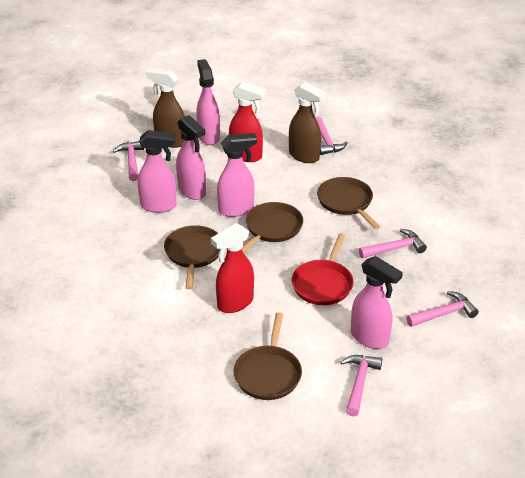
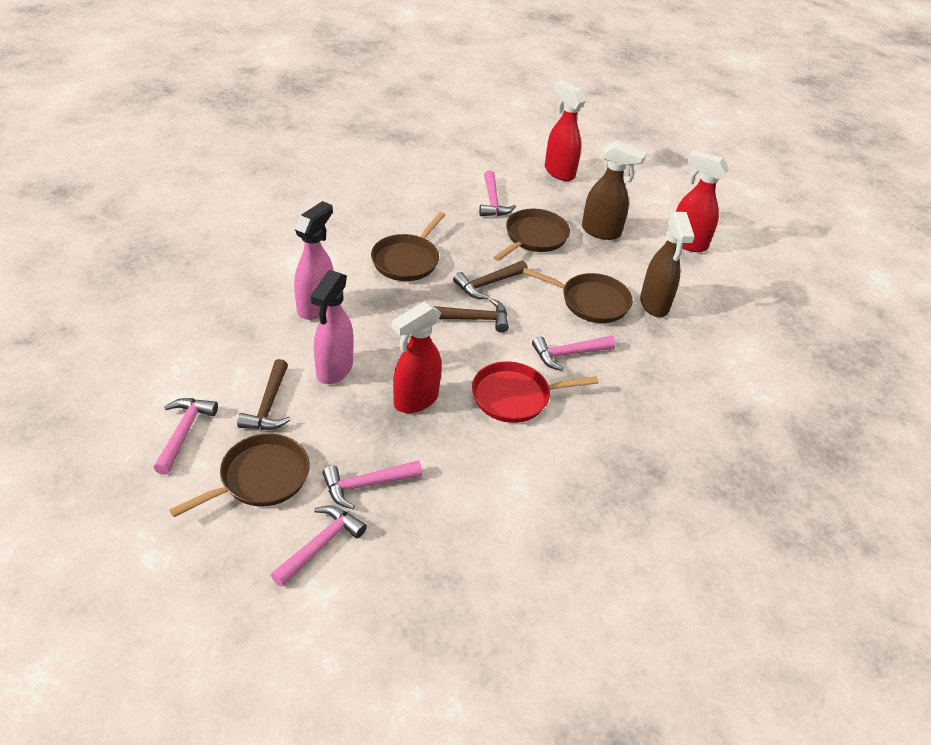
brown hammer: none = 0 -> [237,359,291,430] [434,298,509,333] [453,261,528,299] = 3
pink spray bottle: [138,130,177,213] [176,115,206,200] [196,59,220,145] [217,133,257,217] [351,256,403,349] = 5 -> [294,201,334,320] [310,270,354,384] = 2
red spray bottle: [211,223,254,313] [229,82,266,162] = 2 -> [392,301,442,413] [545,80,586,181] [676,150,729,252] = 3

